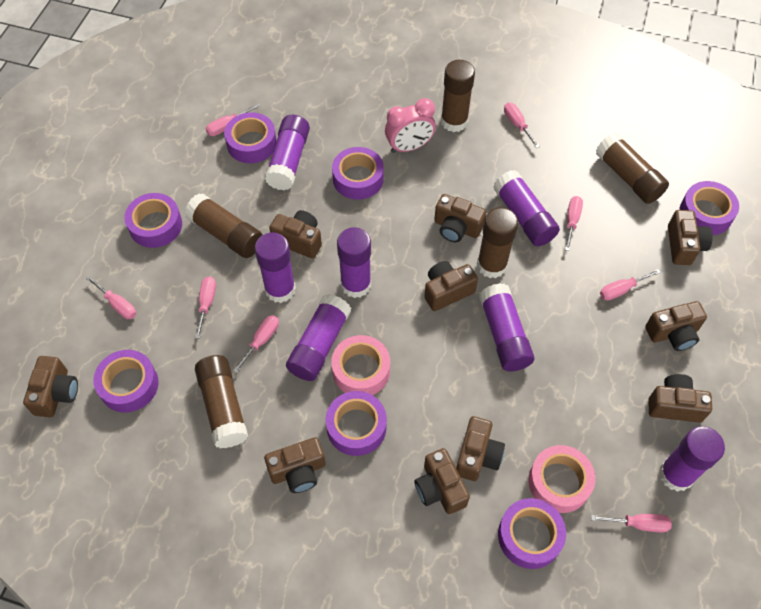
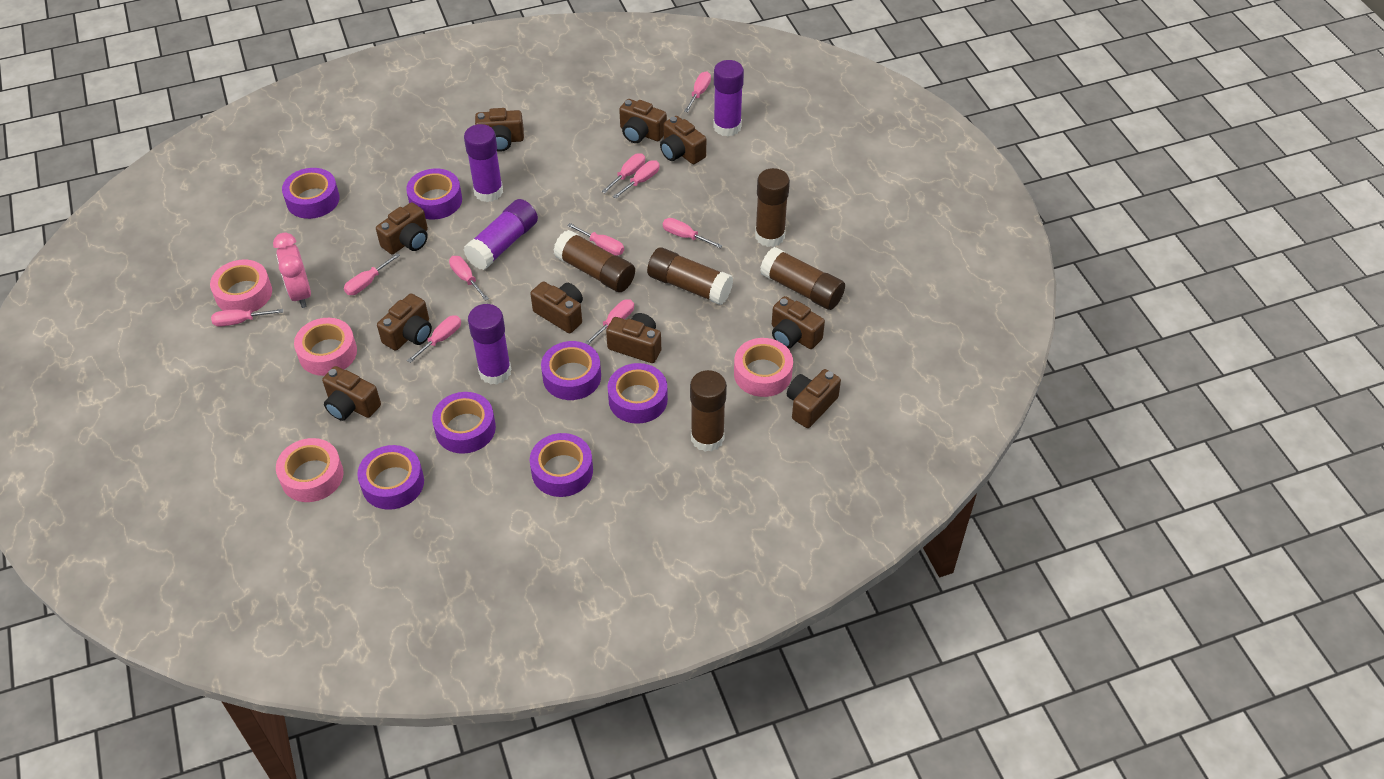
pink screwdriver: [86,276,136,319] [195,276,216,339] [206,104,260,136] [233,315,279,373] [504,103,540,148] [565,196,583,251] [591,514,672,532] [600,269,661,300] = 8 -> [211,309,283,327] [344,253,400,295] [407,315,461,363] [449,256,489,301] [567,223,624,256] [585,299,634,345] [602,153,645,193] [613,160,660,199] [663,218,723,248] [684,72,711,112] = 10
pink tape: [331,335,390,395] [528,445,595,513] = 2 -> [210,260,272,312] [276,438,344,502] [294,318,357,376] [734,338,793,397] = 4
purple glue stick: [255,232,296,303] [265,115,310,190] [286,294,351,381] [337,227,371,298] [479,283,535,371] [493,170,560,246] [659,426,725,492] = 7 -> [464,124,503,202] [464,199,538,270] [468,304,512,385] [713,60,744,136] = 4

